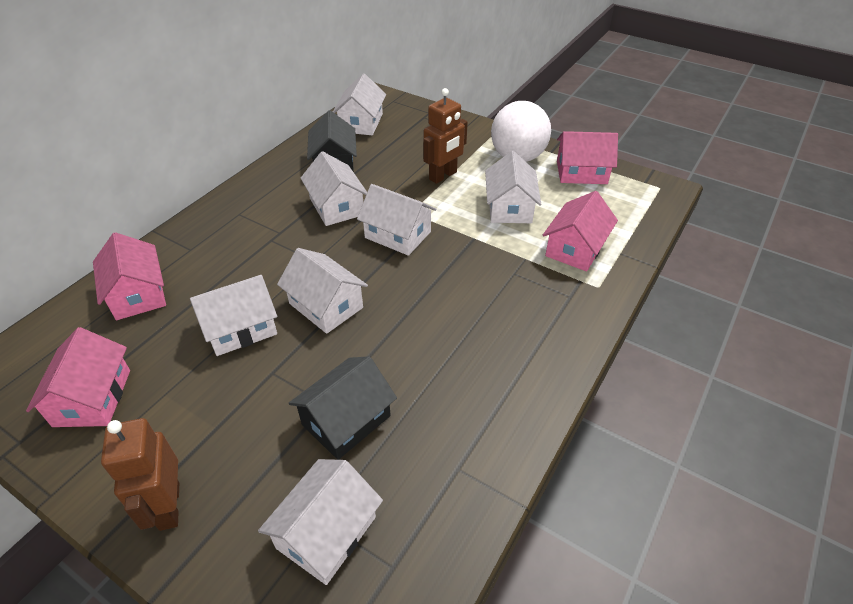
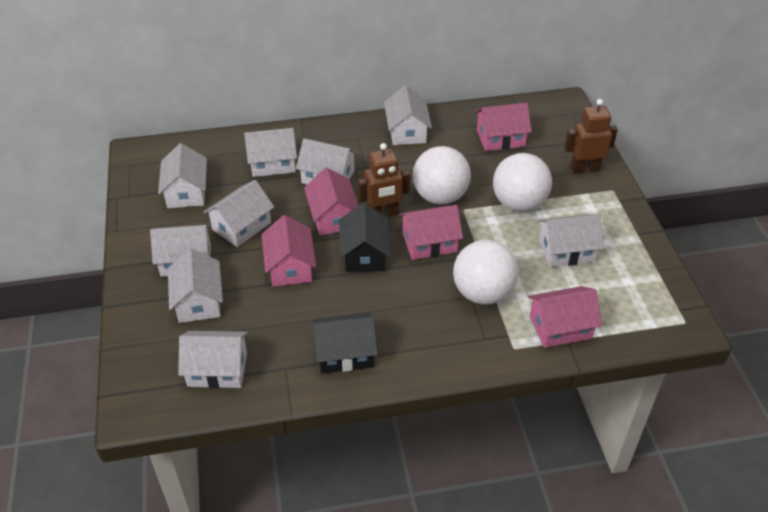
pink house: [26,327,130,427] [93,232,166,320] [543,191,618,271] [557,131,618,184] = 4 -> [261,215,316,287] [304,167,359,235] [399,205,463,260] [475,103,532,151] [528,286,602,348] = 5
white ball: [491,101,551,162] = 1 -> [413,146,471,205] [453,240,519,305] [493,153,552,212] = 3
white house: [190,275,277,356] [258,459,383,585] [277,248,368,334] [301,151,367,226] [333,74,386,135] [357,184,437,256] [485,151,541,223] = 7 -> [150,225,211,277] [158,143,207,208] [168,248,223,323] [178,331,248,388] [204,180,274,247] [244,128,297,177] [296,138,358,184] [384,85,432,145] [538,214,604,267] = 9

